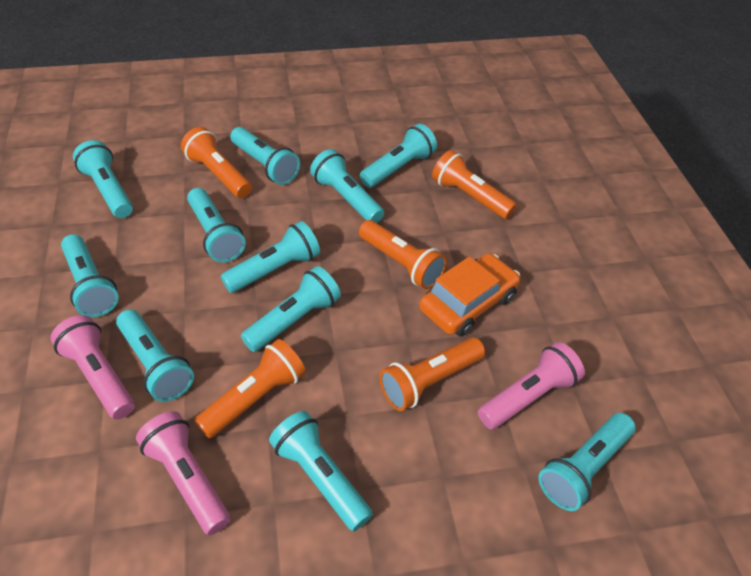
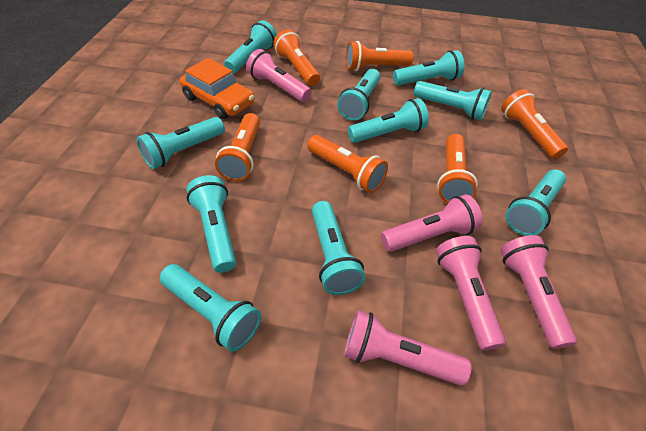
orange flashlight: [181,127,252,198] [194,339,306,438] [359,220,447,289] [379,337,485,411] [432,150,517,219] = 5 -> [215,113,260,181] [273,29,320,86] [307,135,388,193] [346,41,413,71] [437,134,478,203] [501,89,568,159] = 6
pink flashlight: [50,315,135,419] [136,411,231,535] [478,342,585,429] = 3 -> [246,49,312,102] [344,310,471,386] [381,194,483,252] [436,236,506,351] [500,235,577,349] = 5
turquoise flashlight: [61,234,118,317] [73,140,133,218] [116,309,194,402] [187,188,246,263] [221,221,320,293] [230,127,300,185] [241,266,341,352] [269,411,373,531] [310,149,384,223] [360,124,437,188] [539,413,636,511] = 11 -> [137,117,225,169] [160,264,261,352] [187,175,236,273] [224,20,277,73] [312,201,365,295] [337,69,380,121] [348,98,429,143] [393,50,464,85] [414,81,492,120] [506,170,566,236] = 10

